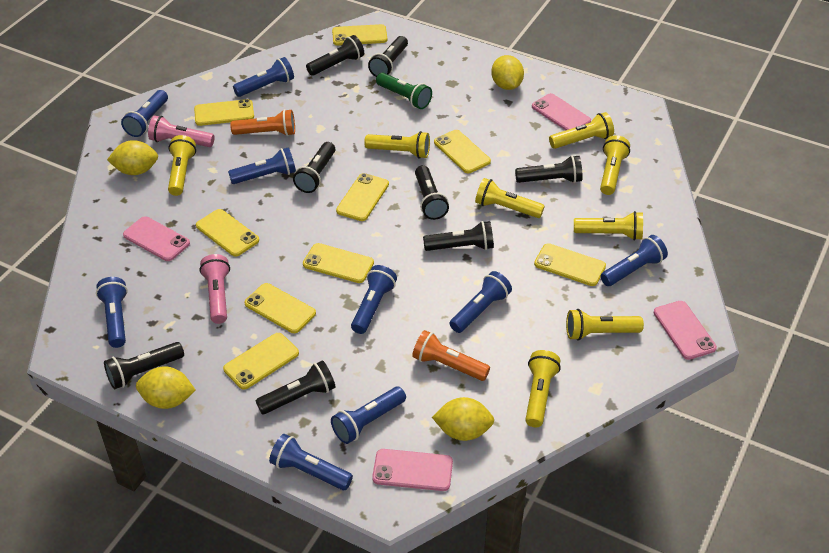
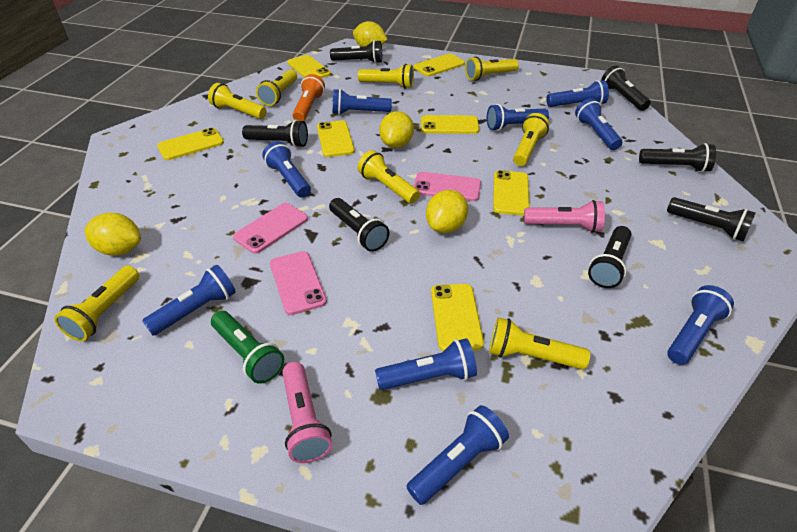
black flashlight: [104,342,184,389] [256,360,336,414] [293,142,335,193] [306,35,364,76] [368,36,408,77] [415,165,449,220] [423,221,494,251] [515,155,582,183] = 8 -> [242,120,308,148] [329,198,389,252] [330,40,382,64] [588,226,631,288] [601,66,651,111] [639,143,716,172] [667,197,756,242] = 7
orange flashlight: [230,109,295,136] [412,330,490,381] = 2 -> [293,74,325,121] = 1
pink phone: [123,216,190,261] [372,449,453,491] [532,93,591,131] [654,301,717,360] = 4 -> [233,203,308,254] [270,251,327,315] [414,172,481,201] = 3
yellow phone: [194,99,254,126] [196,209,259,257] [223,333,299,390] [244,283,316,333] [303,243,374,283] [332,24,387,46] [336,173,389,221] [434,130,491,173] [534,243,606,286] = 9 -> [157,128,224,160] [287,55,331,78] [317,120,355,157] [414,54,465,76] [421,115,479,134] [431,284,484,351] [493,170,530,216] = 7

